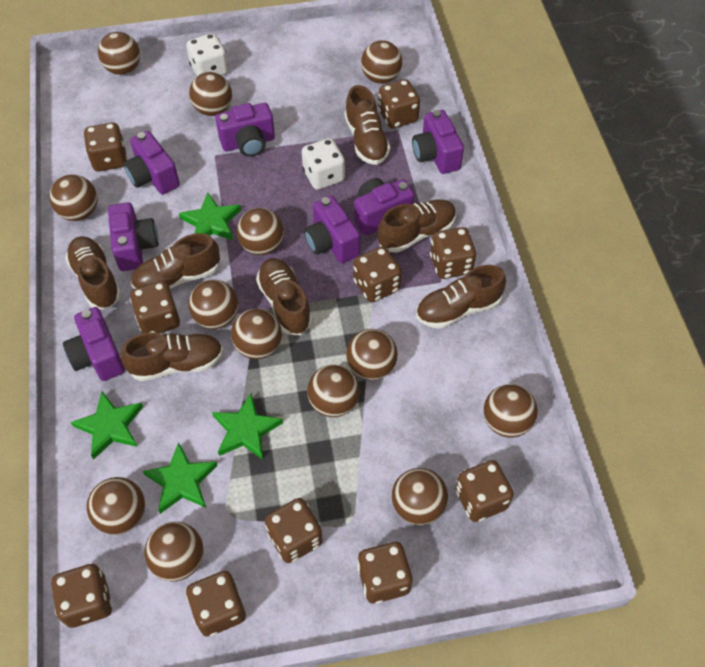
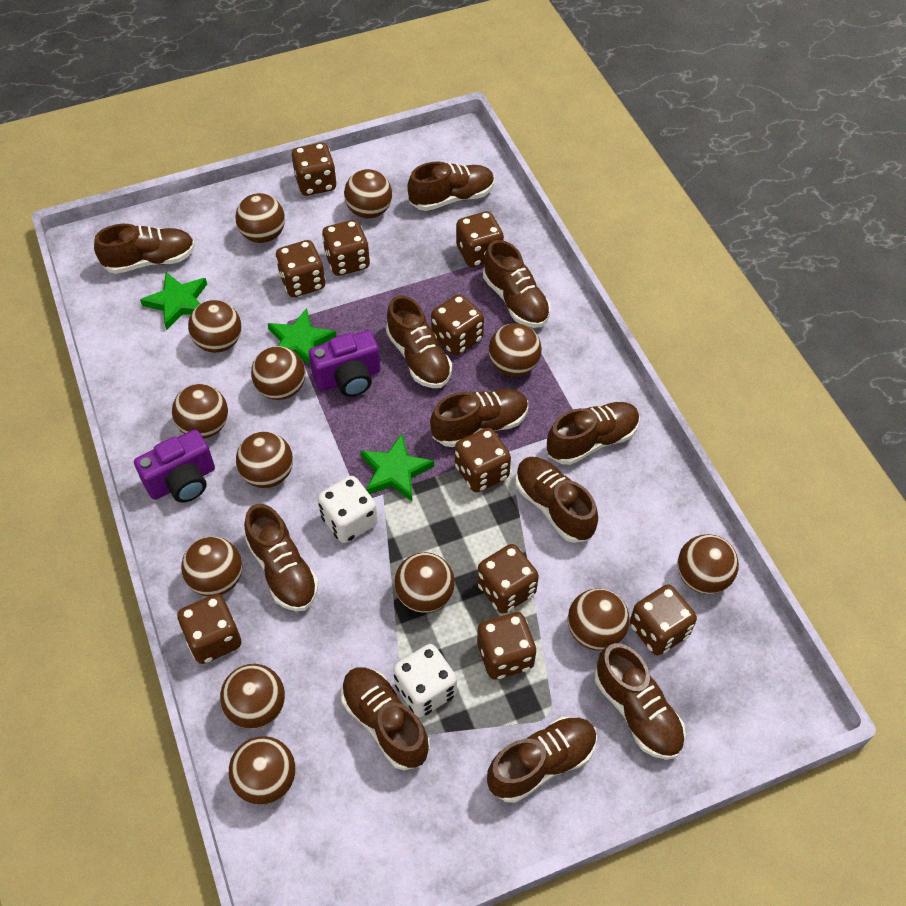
brown shoe: [65,236,121,309] [121,332,223,381] [131,233,220,289] [256,258,312,335] [345,85,390,165] [378,199,456,253] [416,265,506,329] = 7 -> [94,224,195,274] [244,504,319,611] [341,667,430,770] [386,295,452,388] [407,161,494,211] [430,389,528,447] [483,240,550,328] [487,717,597,803] [515,457,598,543] [547,402,640,465] [595,643,686,760] = 11
green star: [71,391,143,459] [143,442,218,514] [179,192,241,240] [212,394,283,460] = 4 -> [140,272,207,330] [267,308,336,365] [360,434,434,501] = 3
purple camera: [63,307,125,381] [108,202,159,271] [123,131,180,194] [215,103,275,157] [304,196,360,263] [354,178,414,235] [412,110,464,174] = 7 -> [134,429,215,503] [309,330,381,397] = 2

